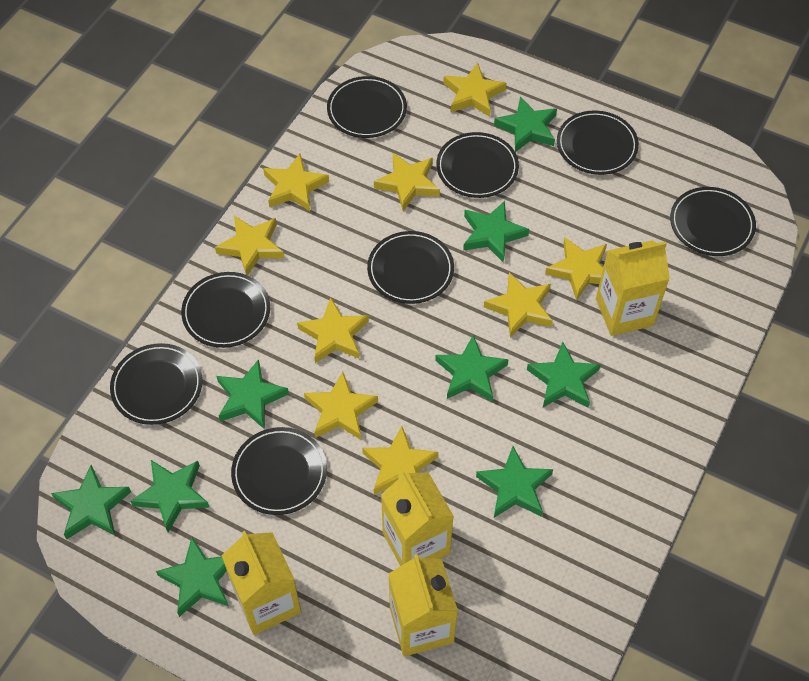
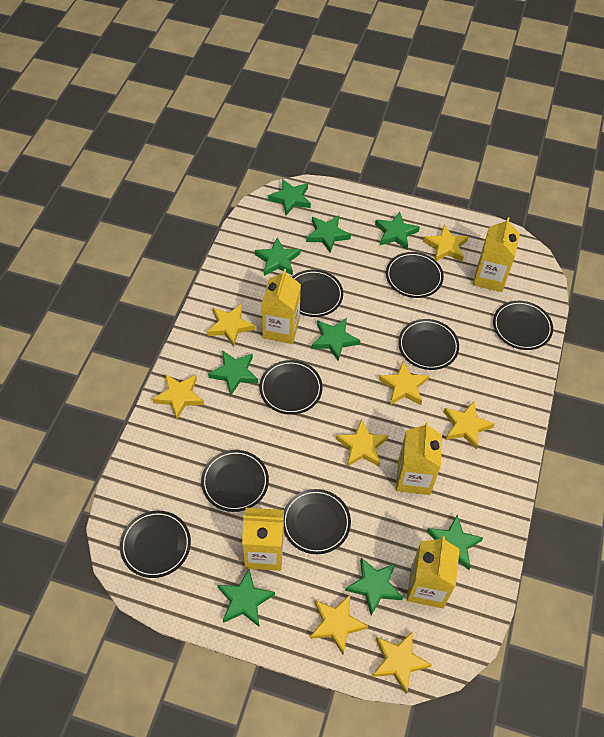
yellow carton: [221,531,301,635] [381,470,454,566] [388,554,458,656] [596,240,670,336] = 4 -> [242,508,284,571] [262,269,301,344] [396,422,442,495] [407,536,460,608] [473,217,520,292] = 5
yellow star: [215,216,284,275] [263,154,329,211] [297,297,369,363] [304,372,378,440] [362,426,438,495] [374,153,440,211] [443,63,507,117] [484,272,553,338] [545,238,607,301] = 9 -> [152,374,204,419] [207,304,255,347] [310,595,368,654] [336,419,388,467] [372,631,432,694] [379,361,429,405] [423,224,469,262] [444,401,495,450] = 8

